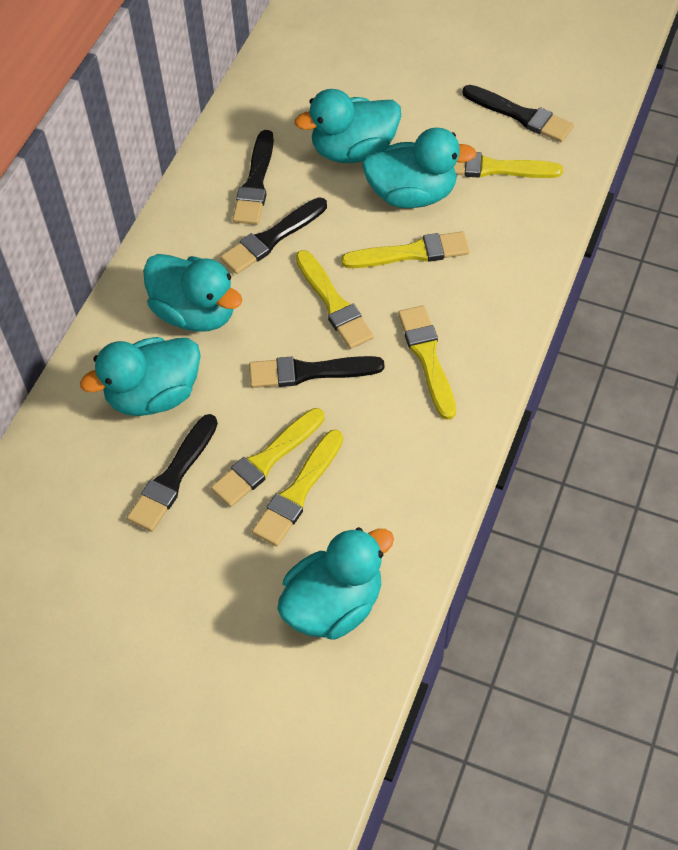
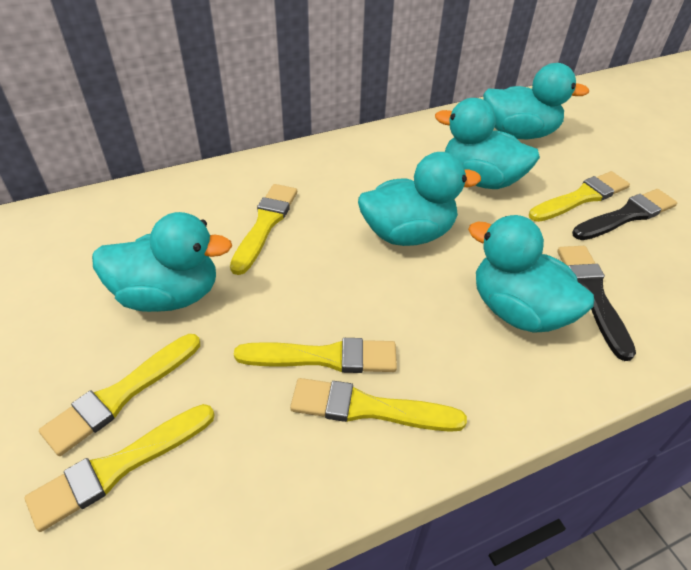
black brush: [127,414,218,532] [220,197,327,274] [232,130,274,225] [249,356,384,388] [462,85,574,142] = 5 -> [558,246,636,361] [572,189,677,240] = 2

